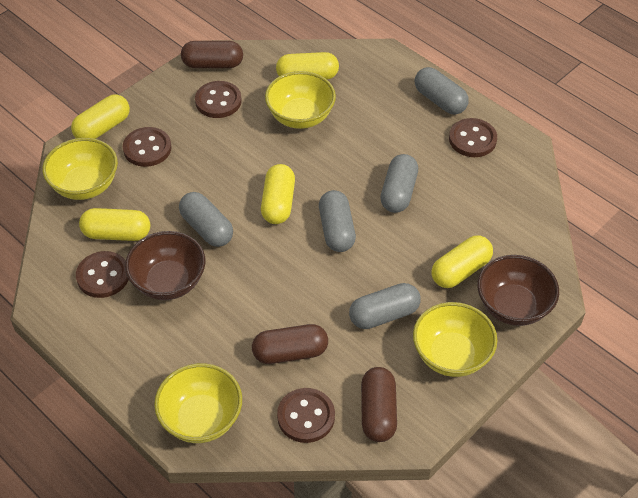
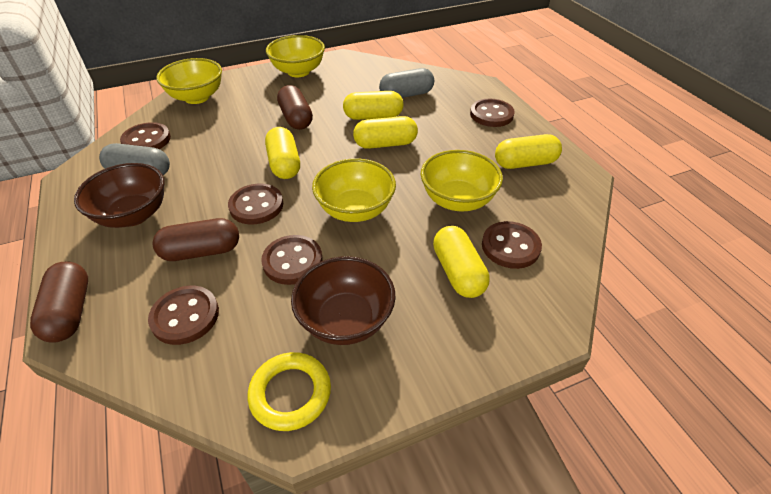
brown button: [76,251,129,298] [123,127,171,167] [195,81,242,118] [277,388,335,443] [449,118,497,157] = 5 -> [120,122,171,149] [148,286,219,345] [228,184,283,224] [261,235,322,285] [470,99,515,127] [482,221,542,269] = 6
grey capsule: [179,192,233,247] [319,190,356,252] [349,283,421,329] [380,154,418,213] [415,67,469,115] = 5 -> [99,143,170,176] [379,68,434,98] = 2
yellow ring: none = 0 -> [248,352,331,431] = 1

